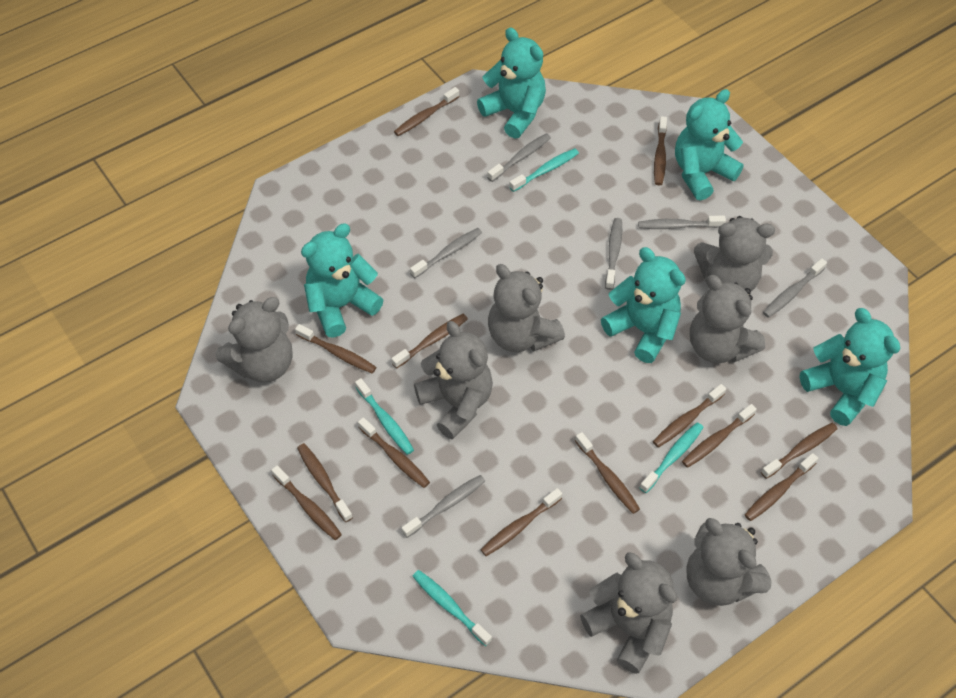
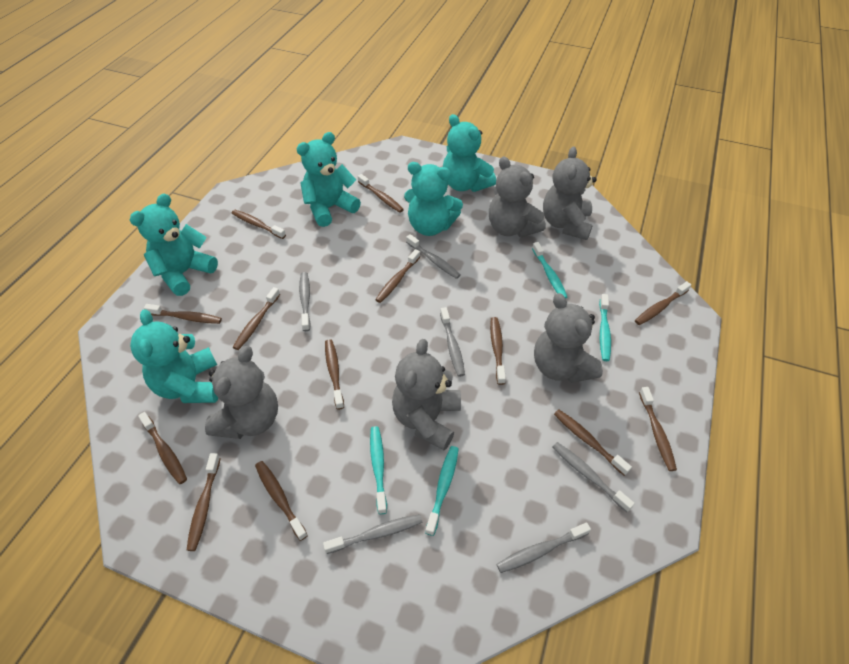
grey teddy bear: [216,297,293,383] [414,321,493,439] [488,264,565,352] [580,552,677,674] [686,518,771,606] [690,275,765,364] [694,216,775,291] = 7 -> [205,346,278,439] [392,339,461,451] [489,156,546,237] [534,293,603,383] [543,146,597,240] = 5

